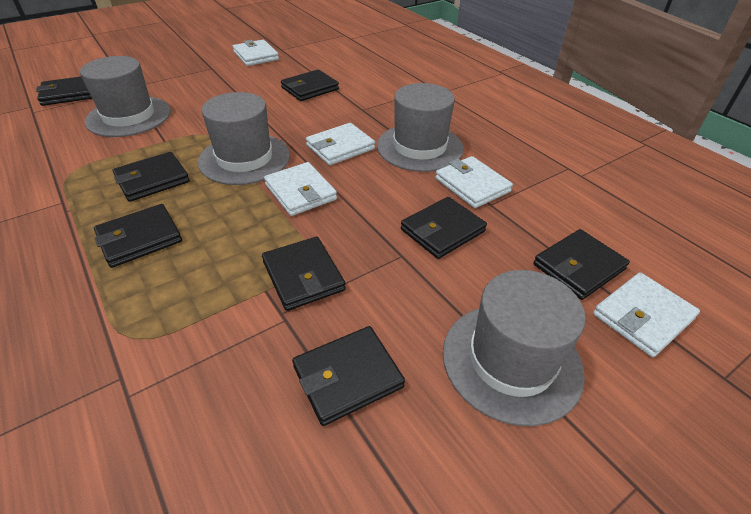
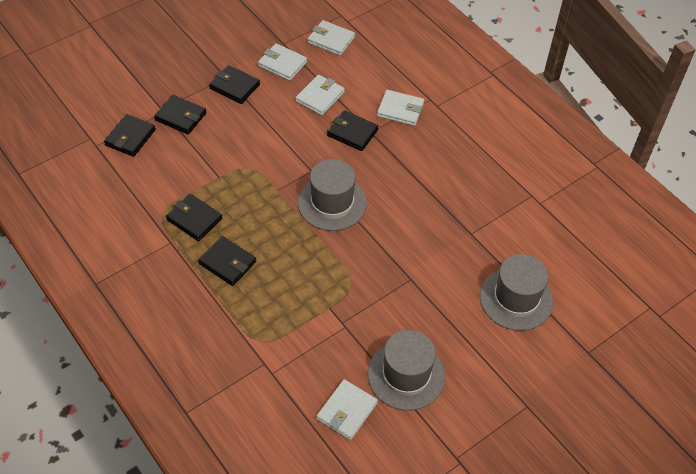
black wallet: [36,77,92,106] [94,204,182,268] [112,152,190,202] [262,237,346,311] [281,70,339,101] [292,326,405,426] [401,197,487,259] [533,229,630,300] = 8 -> [104,114,156,157] [154,95,206,134] [166,194,222,241] [198,236,256,286] [209,65,260,104] [327,110,379,151] = 6
grey hat: [80,56,171,137] [198,92,290,185] [377,83,464,172] [443,270,586,426] = 4 -> [298,159,367,231] [368,330,445,411] [480,254,553,331] = 3

